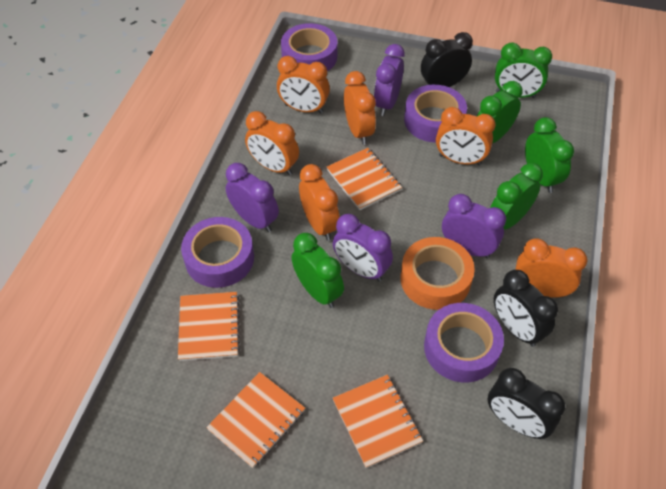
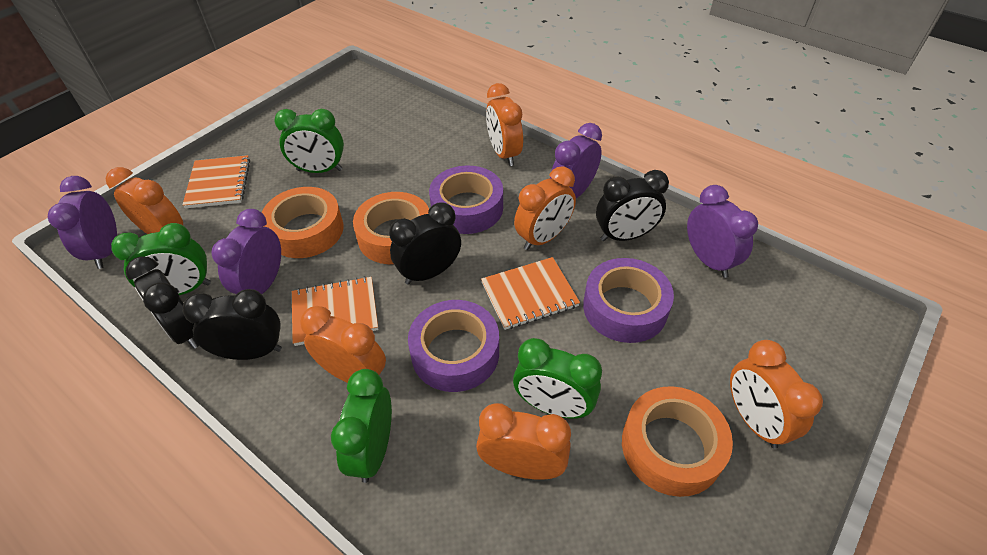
black clock: [421,32,473,87] [488,368,565,439] [494,270,558,347] = 3 -> [126,256,199,349] [183,289,282,360] [389,203,461,285] [596,170,669,241] = 4
green clock: [292,233,344,308] [477,81,523,143] [490,163,543,229] [495,42,552,98] [525,117,574,193] = 5 -> [111,223,211,295] [274,109,344,173] [331,369,392,483] [513,338,602,419] = 4
orange notebook: [178,292,240,361] [206,372,305,468] [327,148,402,210] [333,375,423,468] = 4 -> [182,155,250,208] [292,276,378,346] [481,257,580,330] = 3
orange tape: [400,237,475,310] = 1 -> [262,187,344,258] [353,192,429,264] [622,386,733,497] = 3
purple tape: [181,217,254,288] [281,23,337,71] [404,85,467,142] [424,303,504,382] = 4 -> [408,300,499,392] [429,165,503,234] [583,258,674,343] = 3

